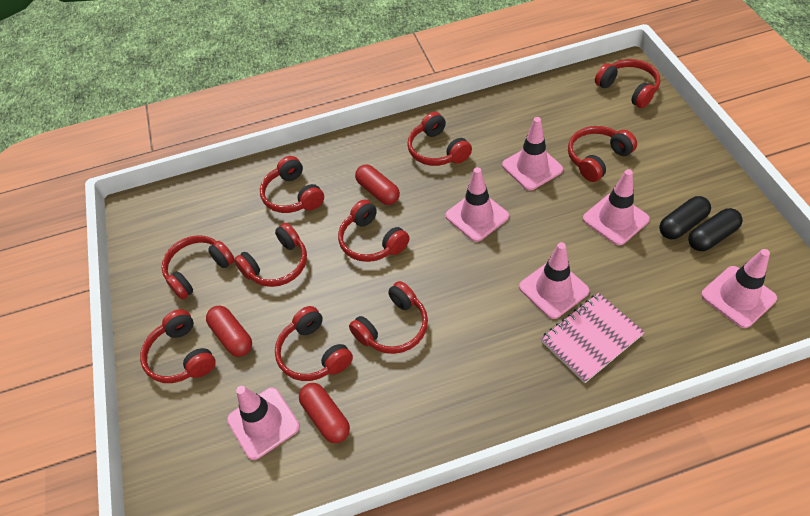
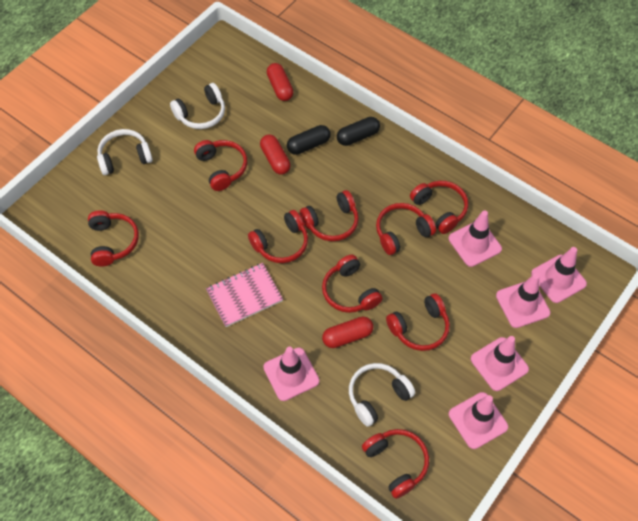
red headphones: [140,309,216,383] [162,235,234,300] [234,223,307,287] [260,156,324,213] [275,306,353,381] [338,200,410,262] [349,281,428,354] [407,112,472,166] [568,126,637,182] [595,59,660,108] = 10 -> [88,210,139,267] [194,140,247,191] [248,210,308,263] [300,190,359,241] [322,254,383,313] [362,429,429,499] [376,203,436,255] [386,293,450,351] [410,181,468,234] = 9
white headphones: none = 0 -> [97,129,153,175] [170,83,225,129] [349,363,415,427] = 3

